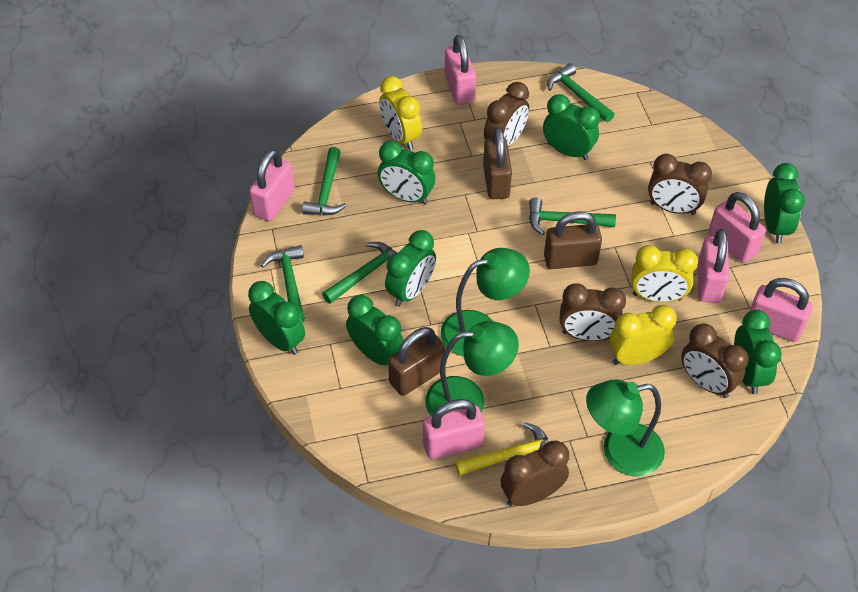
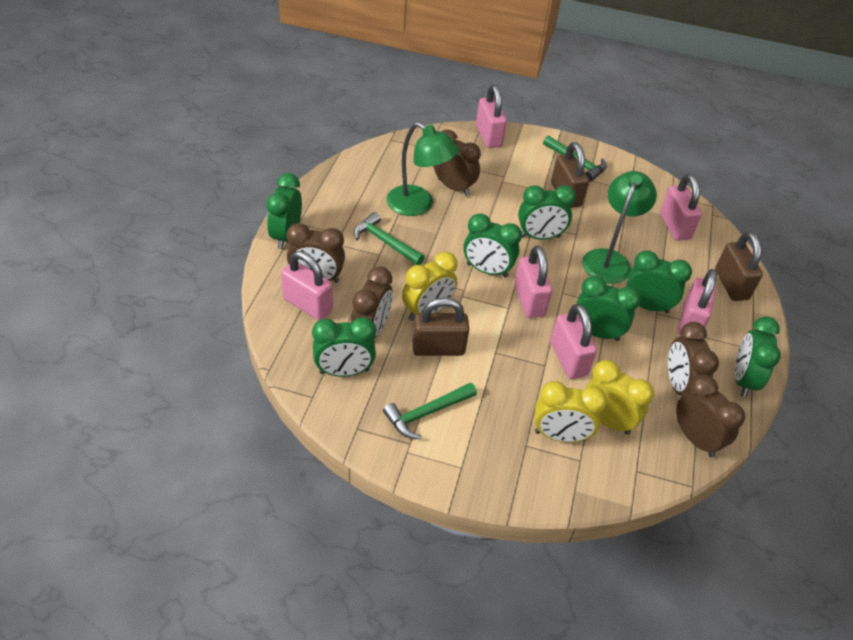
green hammer: [261,245,305,323] [302,147,346,215] [322,242,397,304] [529,197,616,235] [547,63,615,122] = 5 -> [354,212,425,265] [383,382,477,439] [543,136,607,182] = 3
green lamp: [425,321,519,416] [441,248,530,357] [586,379,665,477] = 3 -> [387,122,459,216] [582,171,657,284] = 2
yellow hammer: [455,422,549,476] = 1 -> none = 0

